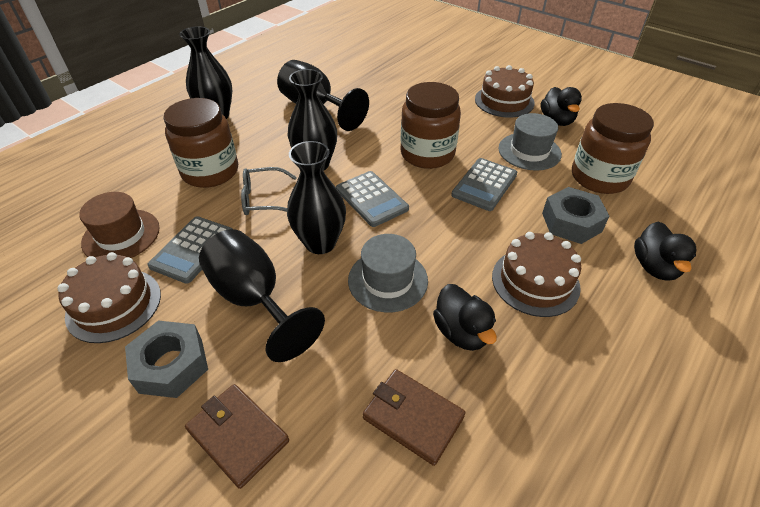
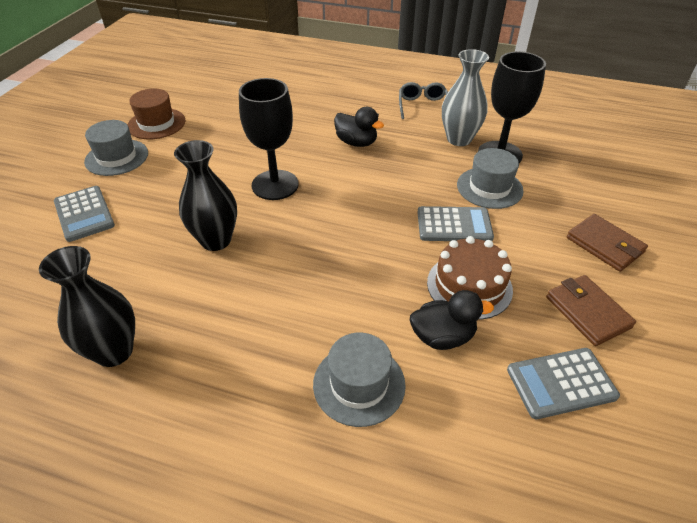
black duck: [433,284,497,351] [541,87,582,126] [634,221,696,281] = 3 -> [334,107,384,147] [410,290,494,350] = 2
black vase: [179,26,232,119] [287,69,337,171] [287,141,346,254] = 3 -> [39,246,135,367] [174,140,237,251] = 2
brown cake: [57,252,161,343] [475,65,535,117] [492,232,581,317] = 3 -> [427,236,513,320] = 1
brown jar: [163,98,238,188] [400,82,461,169] [572,103,654,194] = 3 -> none = 0
grey hat: [348,234,428,312] [499,113,562,171] = 2 -> [84,120,148,176] [313,332,406,427] [457,148,524,209] = 3
grey nut: [125,321,208,398] [542,187,609,244] = 2 -> none = 0
grey vase: none = 0 -> [442,49,489,146] = 1

